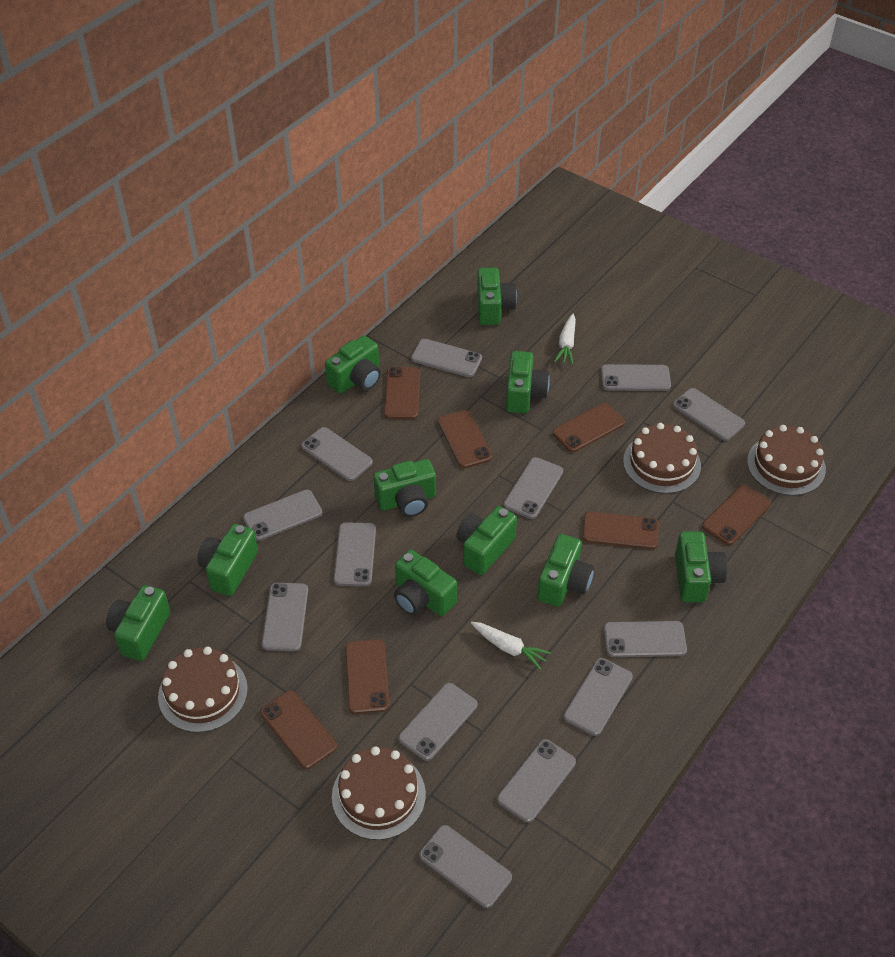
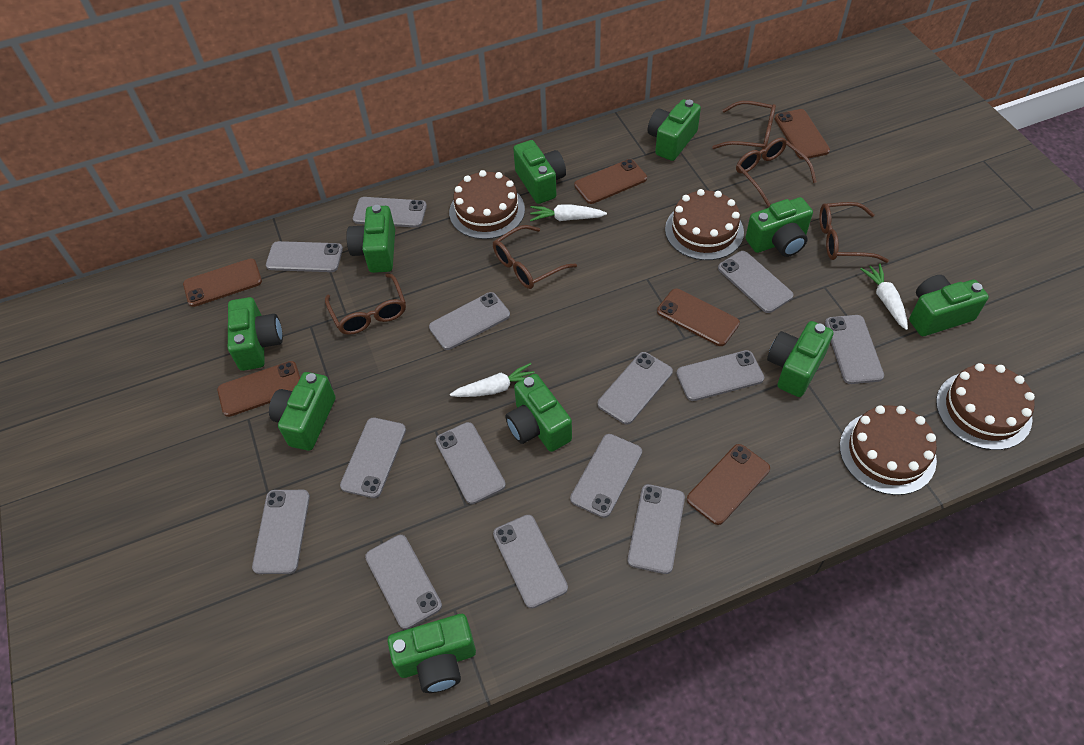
brown glasses: none = 0 -> [325,273,406,335] [493,225,577,289] [712,101,776,149] [736,137,817,207] [820,202,889,263] = 5
brown phone: [260,691,337,769] [345,639,389,714] [384,367,420,419] [438,410,492,468] [553,403,625,452] [582,512,659,549] [702,485,771,545] = 7 -> [183,259,262,307] [217,361,300,417] [574,159,647,204] [657,288,740,346] [687,444,770,525] [775,109,830,159] = 6
grey phone: [243,490,323,541] [262,583,308,651] [301,427,373,481] [334,522,376,586] [398,683,477,761] [411,339,482,377] [419,825,512,908] [497,739,576,823] [503,457,563,519] [563,658,633,736] [601,364,671,391] [604,621,687,657] [673,388,745,441] = 13 -> [252,490,310,574] [266,241,343,272] [340,418,406,498] [353,197,427,228] [365,535,442,629] [429,292,510,350] [436,422,506,504] [493,515,568,609] [570,434,642,518] [598,352,673,425] [628,484,685,574] [676,350,764,401] [718,251,793,313] [825,315,884,384] = 14
white carrot: [471,622,551,670] [554,314,576,365] = 2 -> [450,363,535,397] [530,204,607,222] [860,264,908,330] = 3

